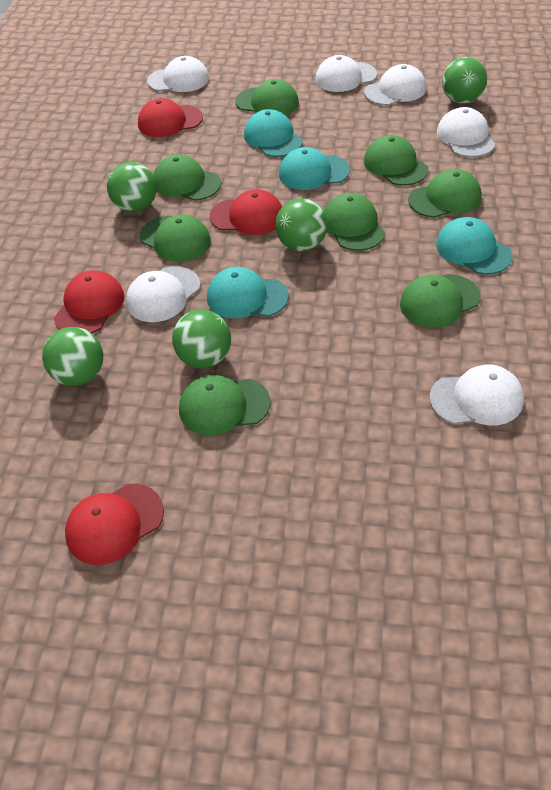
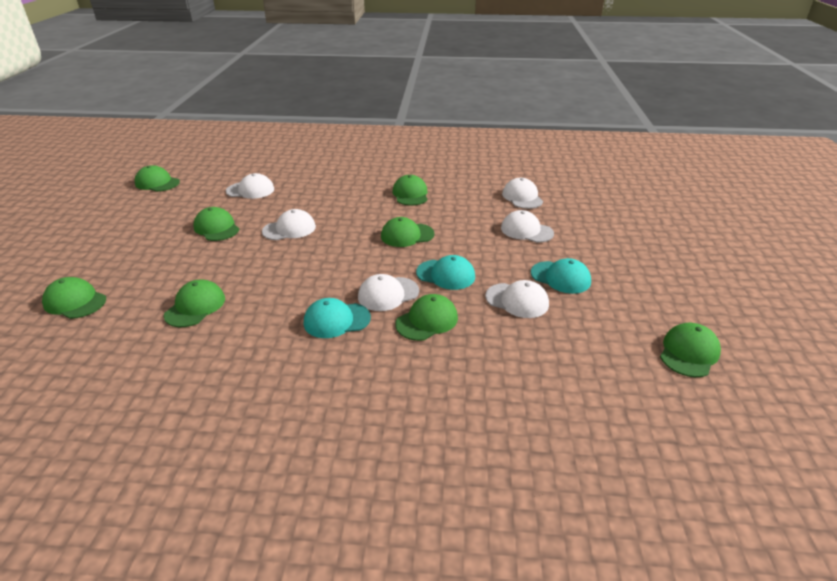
green ball: [42,327,103,386] [107,162,157,212] [172,309,231,368] [275,198,328,251] [442,57,487,104] = 5 -> none = 0
red cap: [54,270,125,333] [65,484,164,565] [138,98,203,137] [210,190,282,235] = 4 -> none = 0
turquoise cap: [207,267,288,318] [244,109,303,157] [279,147,350,190] [436,217,513,275] = 4 -> [304,298,371,338] [416,255,475,290] [531,258,591,294] = 3

